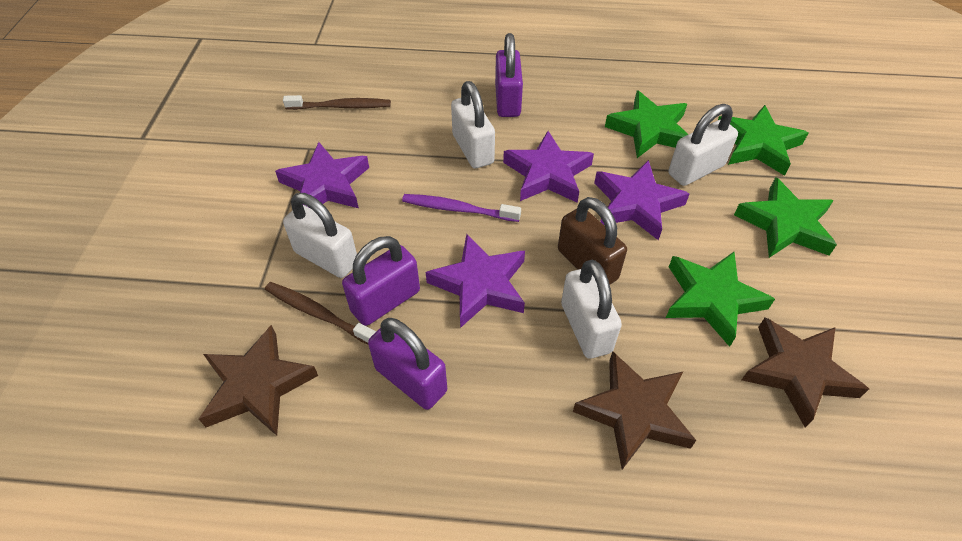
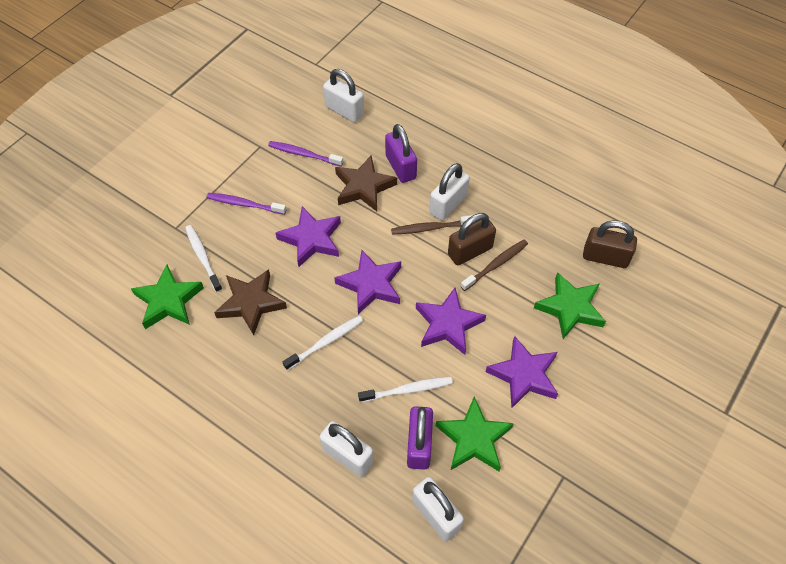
brown padlock: [558,197,627,284] = 1 -> [448,213,496,265] [583,220,637,268] = 2
brown star: [199,325,318,436] [573,351,696,469] [742,317,869,427] = 3 -> [214,269,287,335] [335,155,397,212] = 2
green star: [605,90,689,158] [666,252,775,347] [718,105,808,176] [734,177,837,258] = 4 -> [131,265,204,329] [436,397,514,471] [534,272,606,339] = 3
purple padlock: [342,236,420,326] [368,318,447,410] [495,33,523,117] = 3 -> [385,124,417,183] [407,406,433,470] = 2
purple toothbrush: [402,194,521,222] = 1 -> [207,193,286,215] [268,141,343,166] = 2
white toothbrush: none = 0 -> [185,225,222,292] [283,316,363,370] [358,377,453,402] = 3

